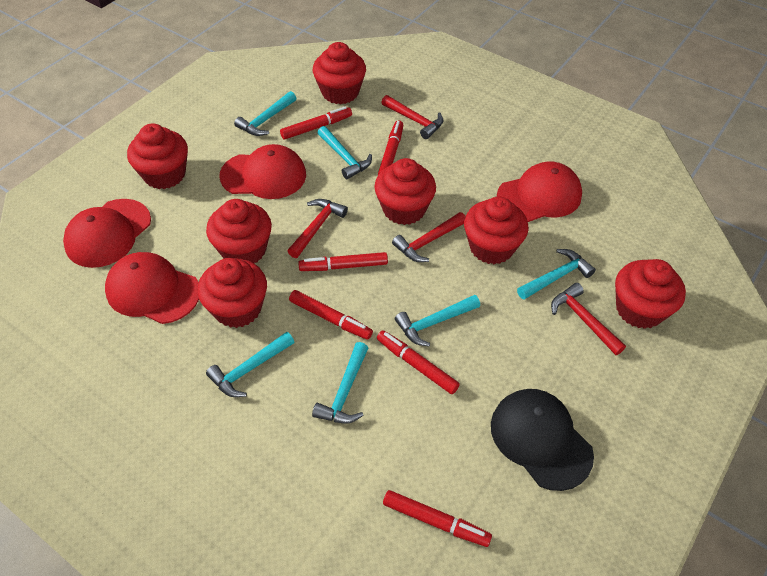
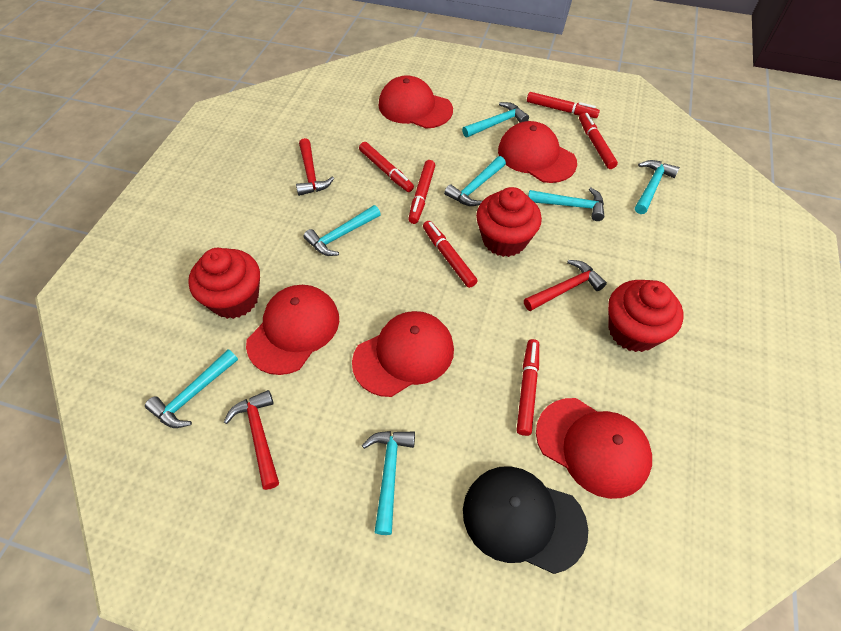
red cap: [63,199,151,268] [105,252,199,324] [220,144,306,199] [497,161,582,222] = 4 -> [246,285,339,375] [352,311,454,397] [379,75,453,129] [498,121,577,183] [536,398,652,499] = 5
red cupcake: [127,123,188,189] [198,258,267,328] [206,199,272,263] [313,42,366,104] [374,158,436,225] [464,197,529,264] [615,259,686,329] = 7 -> [188,248,260,319] [476,187,542,257] [608,280,683,352] = 3
red hammer: [287,199,348,258] [381,95,443,139] [392,212,465,262] [551,283,626,355] = 4 -> [224,390,279,490] [296,138,334,196] [524,260,607,311] = 3
turquoise hammer: [206,332,294,397] [234,91,296,136] [312,342,368,424] [318,126,372,179] [395,295,480,347] [517,249,596,300] = 6 -> [145,349,238,428] [304,205,381,256] [362,431,415,535] [444,156,506,206] [462,102,529,138] [528,188,604,221] [635,160,680,214] = 7

